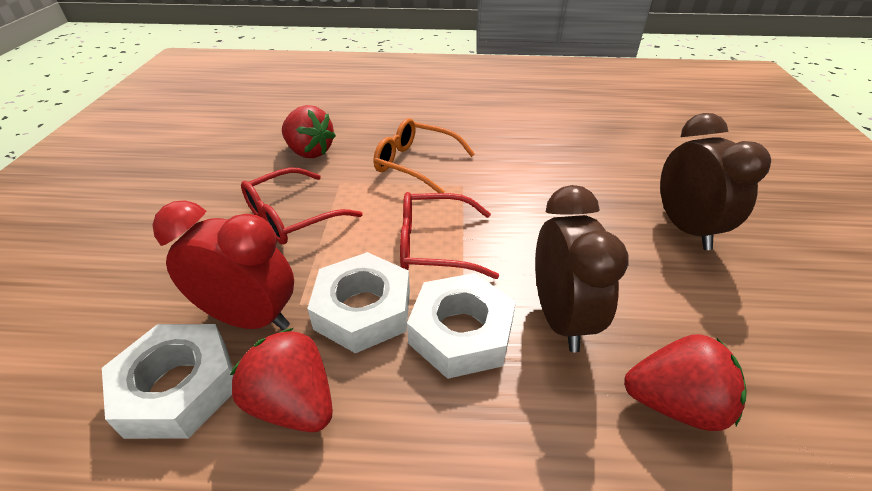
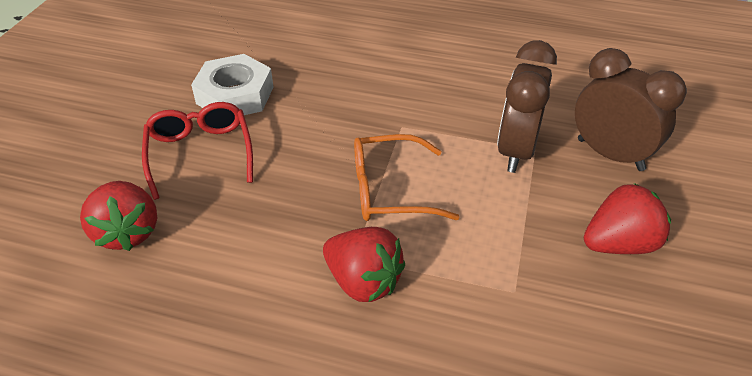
red clock: [152,200,294,330] = 1 -> none = 0
red glasses: [241,168,362,245] [400,192,499,279] = 2 -> [142,102,253,200] = 1
white nut: [102,324,233,439] [307,252,410,353] [407,273,516,379] = 3 -> [191,54,274,115] = 1

